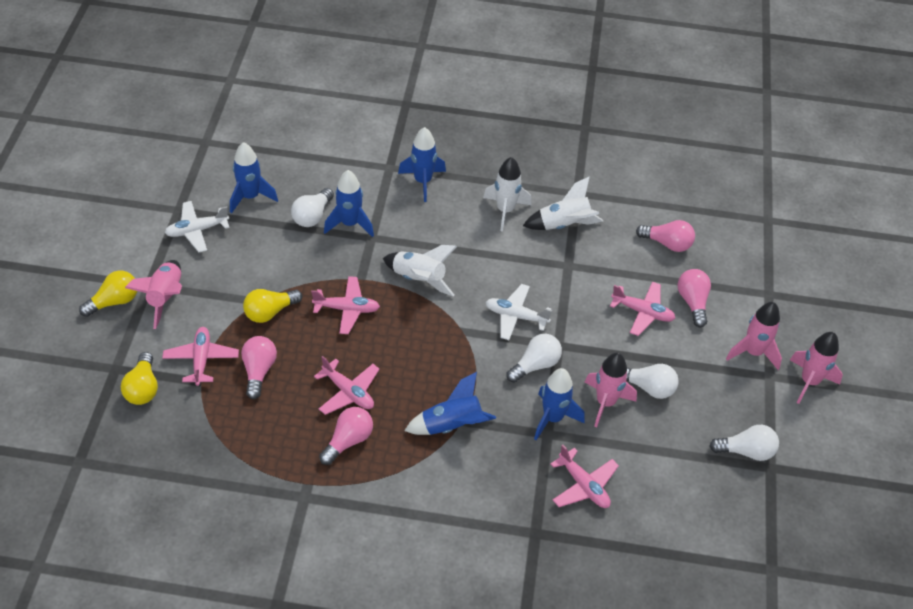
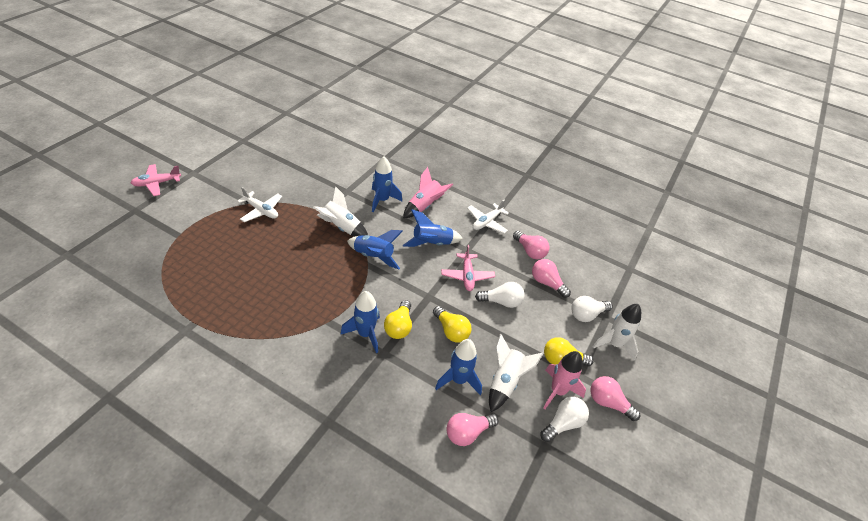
pink plane: [162,327,239,386] [311,276,380,334] [314,356,379,415] [551,445,619,508] [610,281,675,336] = 5 -> [131,164,181,196] [441,245,495,291] = 2
pink rocket: [125,260,182,329] [584,353,637,428] [726,302,782,370] [790,332,843,404] = 4 -> [403,167,453,218] [543,351,586,409] = 2
white light bulb: [291,188,334,227] [507,334,562,383] [626,364,679,399] [710,425,779,461] = 4 -> [475,282,525,308] [540,397,589,442] [571,296,613,322] = 3

